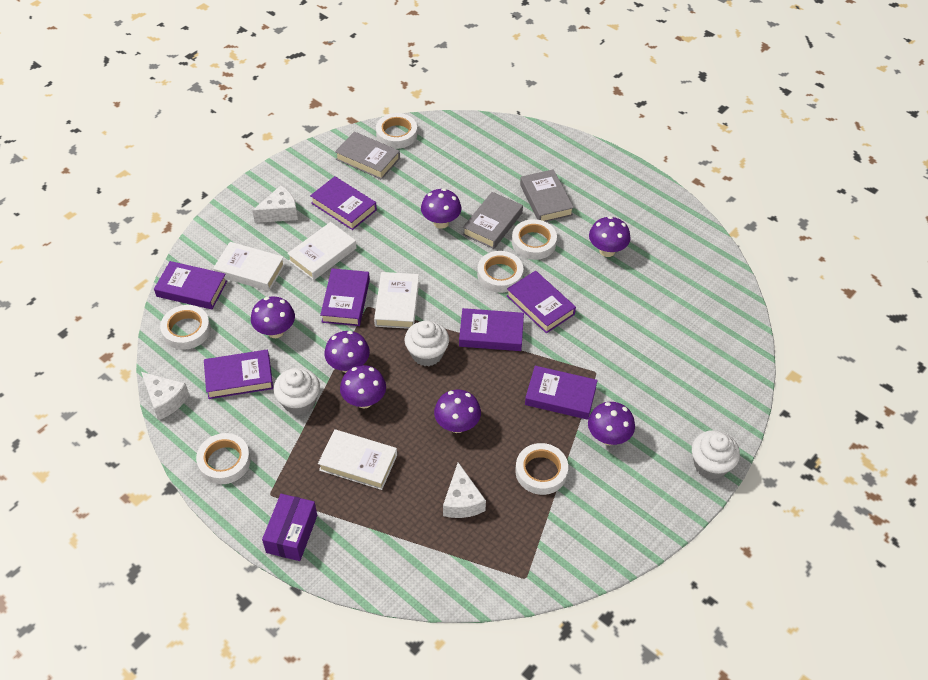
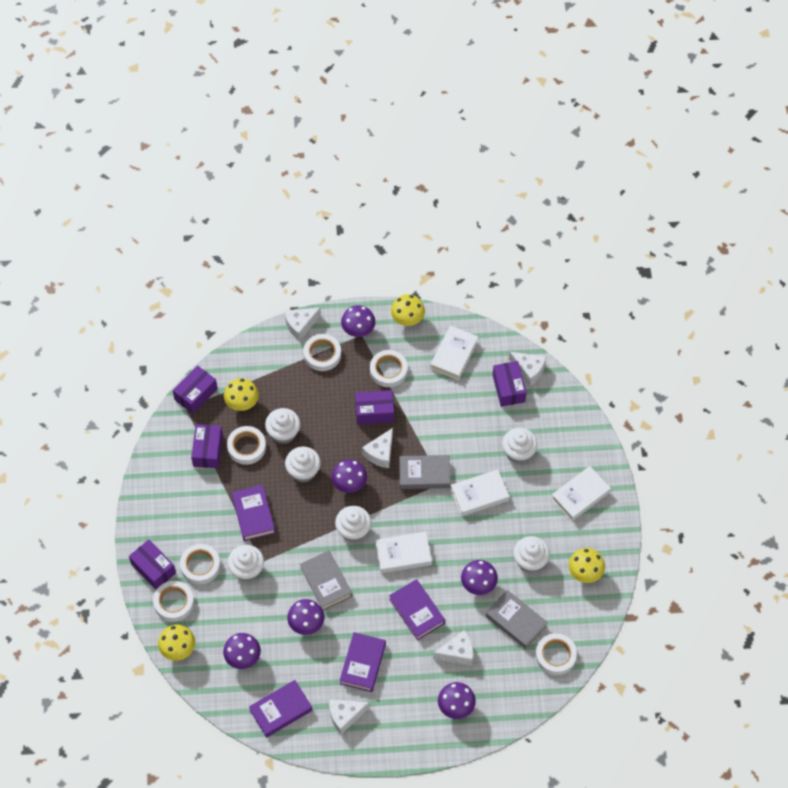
purple book: [154,261,227,309] [204,350,273,399] [310,176,377,230] [320,268,370,326] [459,308,524,351] [507,271,576,333] [525,366,598,420] = 7 -> [232,485,275,541] [249,680,312,738] [340,632,386,692] [389,579,445,640] = 4
purple box: [262,494,317,561] = 1 -> [129,540,176,590] [173,365,218,414] [191,424,223,468] [355,390,394,425] [493,361,527,407] = 5
purple mushroom: [251,296,295,338] [324,331,370,373] [340,365,386,408] [421,188,462,229] [434,390,481,433] [588,402,635,445] [589,216,631,257] = 7 -> [223,633,261,669] [287,599,324,635] [331,459,367,493] [341,305,375,337] [438,682,476,719] [461,560,498,595] = 6
white cheese: [141,372,189,420] [252,186,298,223] [443,462,486,518] = 3 -> [284,307,321,341] [329,699,370,734] [362,428,393,468] [433,630,473,666] [509,352,546,386] = 5
white cupcake: [273,368,320,415] [405,320,449,366] [692,430,740,479] = 3 -> [228,545,264,581] [265,408,300,444] [285,447,321,482] [335,506,371,542] [502,428,538,464] [513,536,550,573] = 6
yellow mushroom: none = 0 -> [158,625,195,661] [224,378,259,411] [391,294,425,326] [568,548,605,583] = 4

